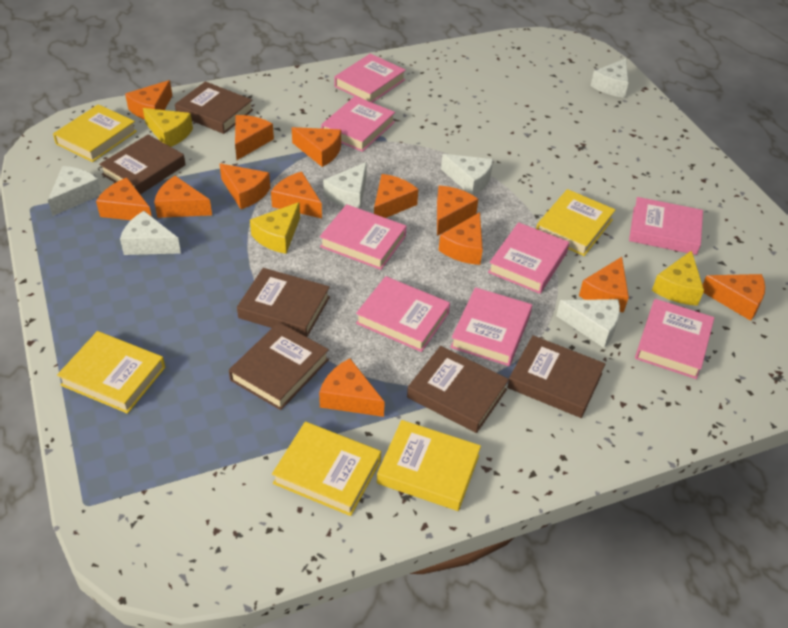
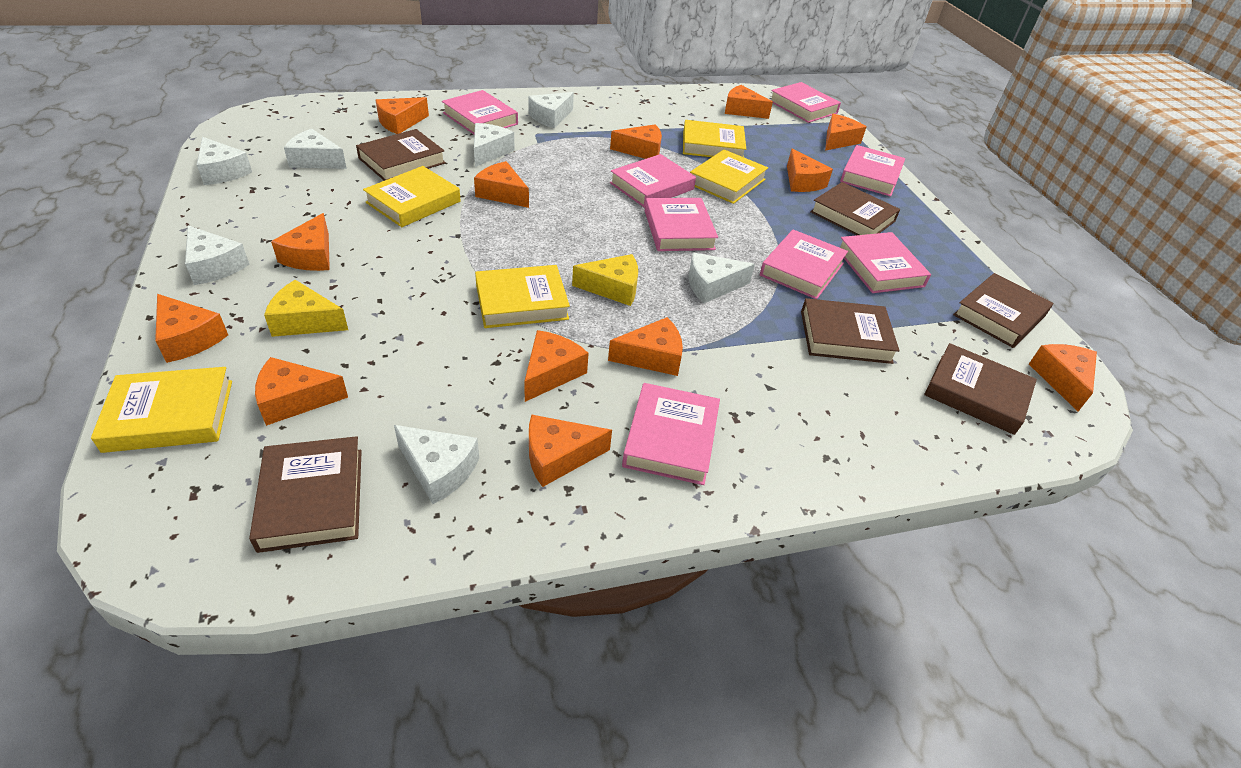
white cheese: [48,166,102,216] [120,211,181,255] [323,162,367,209] [441,154,493,196] [556,299,620,348] [591,58,629,98] = 6 -> [185,225,250,285] [197,137,252,185] [284,129,347,169] [394,425,479,504] [474,123,515,167] [528,92,574,128] [689,253,755,303] = 7
yellow cheese: [143,108,193,147] [250,202,300,254] [652,250,704,306] = 3 -> [264,280,348,337] [572,254,638,306] = 2

